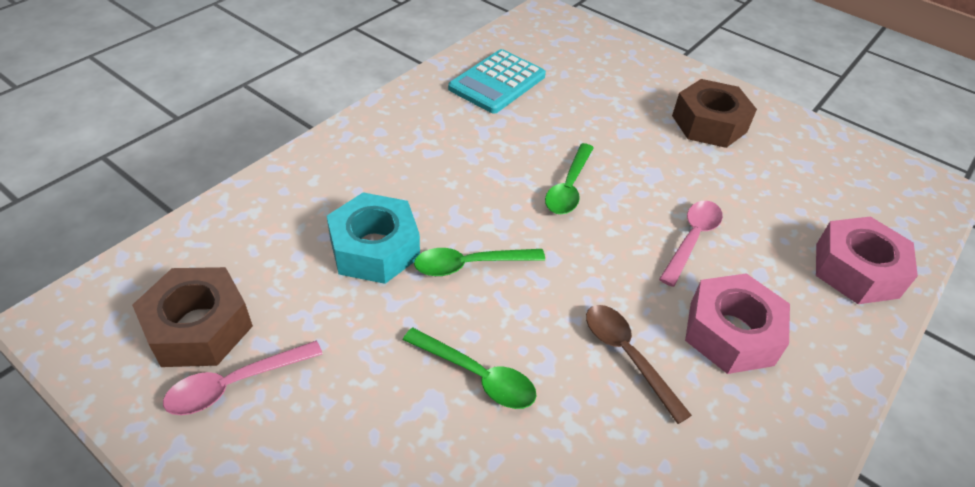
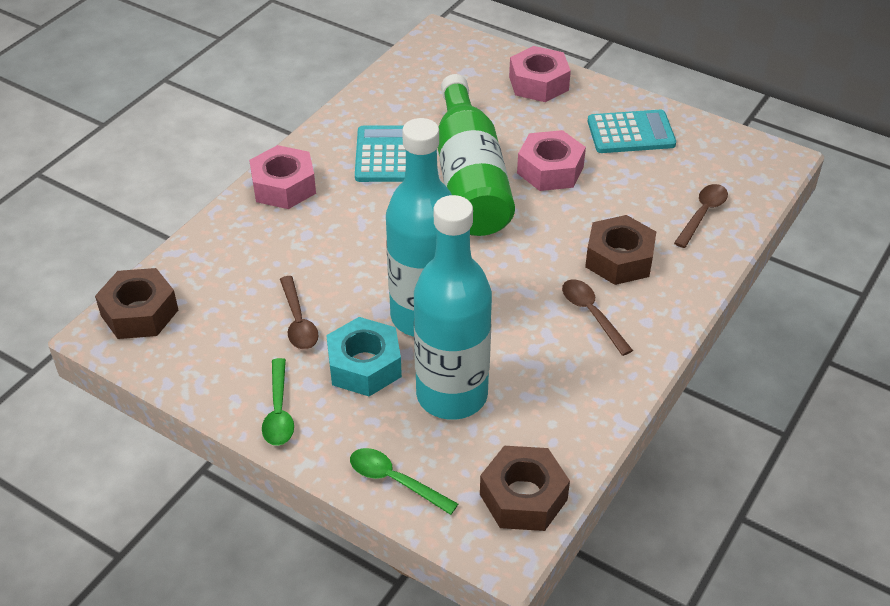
brown nut: [132,267,253,367] [672,79,757,148] = 2 -> [95,268,178,339] [480,446,570,531] [585,215,656,285] = 3
brown spoon: [586,305,692,424] = 1 -> [280,276,319,349] [562,279,633,356] [674,184,728,248] = 3
green bottle: none = 0 -> [438,74,515,236] = 1
green spoon: [403,328,536,409] [414,248,545,276] [545,143,594,214] = 3 -> [262,358,294,446] [350,448,458,515] = 2
pink nut: [685,273,790,374] [816,216,918,304] = 2 -> [249,145,316,209] [509,46,571,102] [517,130,586,191] = 3
pink spoon: [163,341,323,415] [659,201,723,287] = 2 -> none = 0
turquoise bottle: none = 0 -> [386,118,452,337] [414,195,492,420] = 2
turquoise calculator: [448,49,546,113] = 1 -> [355,125,406,182] [588,110,676,153] = 2

